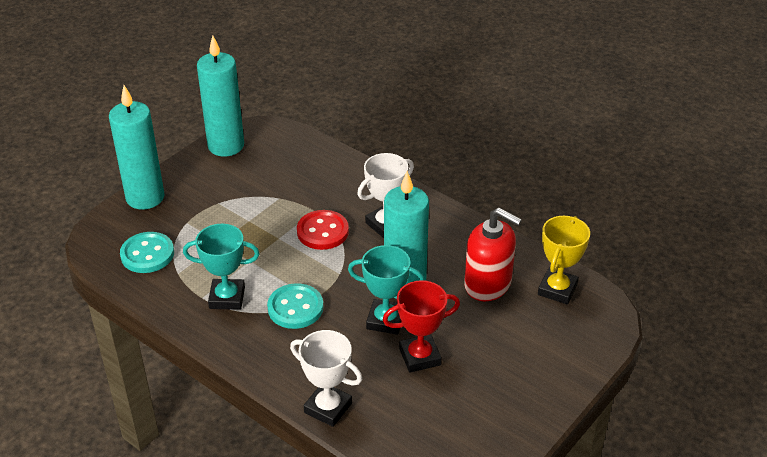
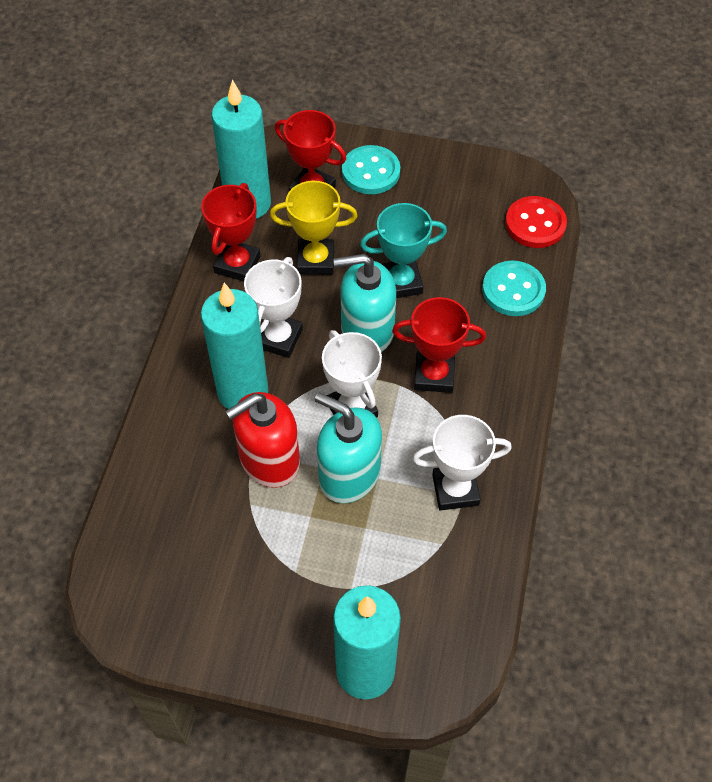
red trophy: [383,280,460,373] = 1 -> [201,183,261,281] [275,110,346,191] [392,297,486,393] = 3
turquoise soap dispenser: none = 0 -> [315,392,382,503] [333,254,396,352] = 2
turquoise trophy: [183,224,260,310] [348,245,424,335] = 2 -> [360,203,447,298] = 1
white trophy: [290,330,362,427] [357,153,414,238] = 2 -> [244,257,303,358] [322,330,382,418] [413,415,512,511] = 3

